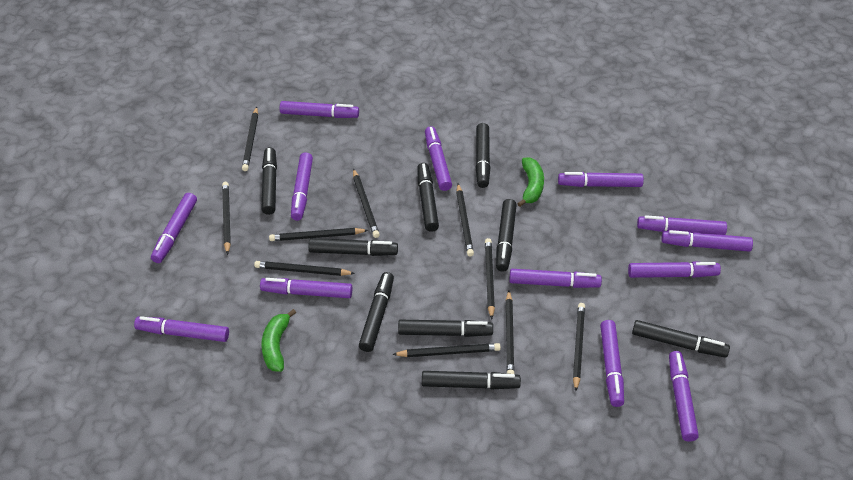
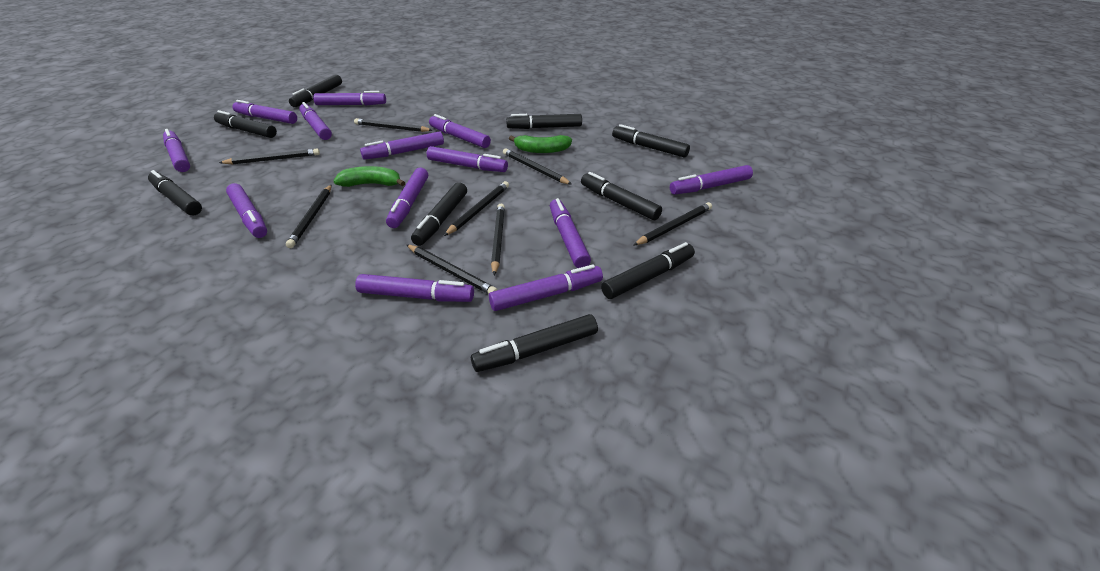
black pencil: [222,182,231,255] [242,107,258,171] [254,261,355,276] [269,228,368,241] [353,169,380,238] [392,343,501,357] [456,184,474,257] [485,238,495,319] [506,290,515,374] [573,303,585,391] = 10 -> [219,149,320,165] [286,185,331,248] [354,118,432,132] [406,244,497,294] [444,181,509,236] [491,204,505,275] [503,148,572,185] [634,202,712,245] = 8

